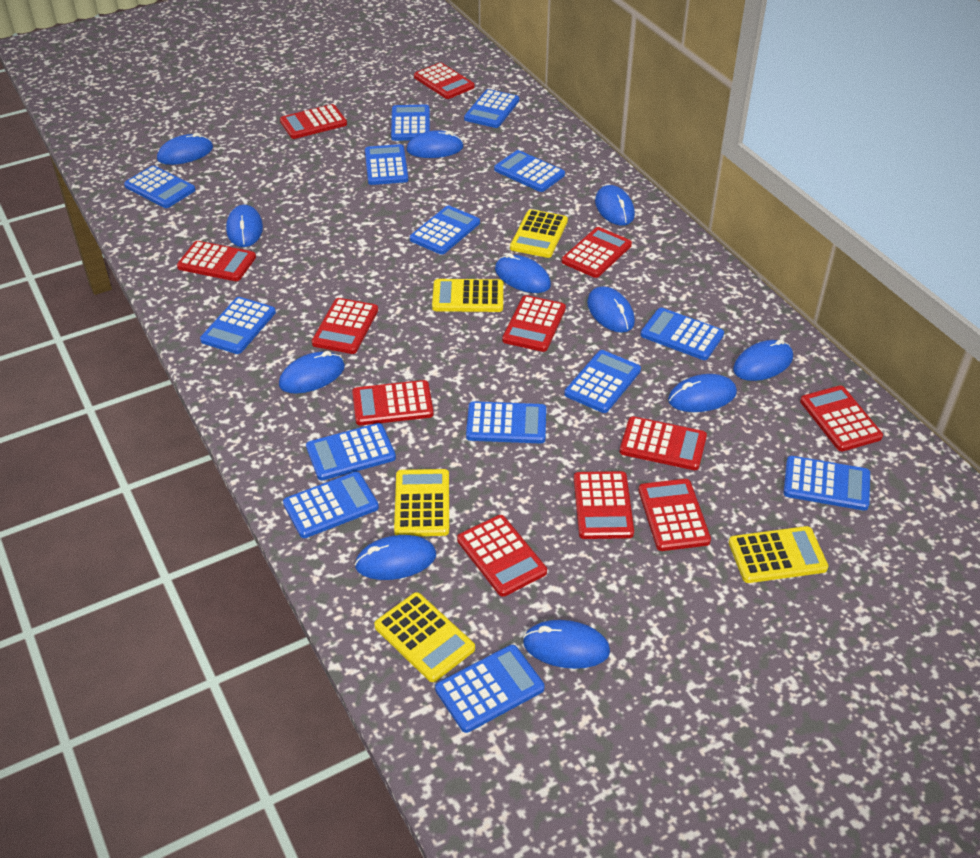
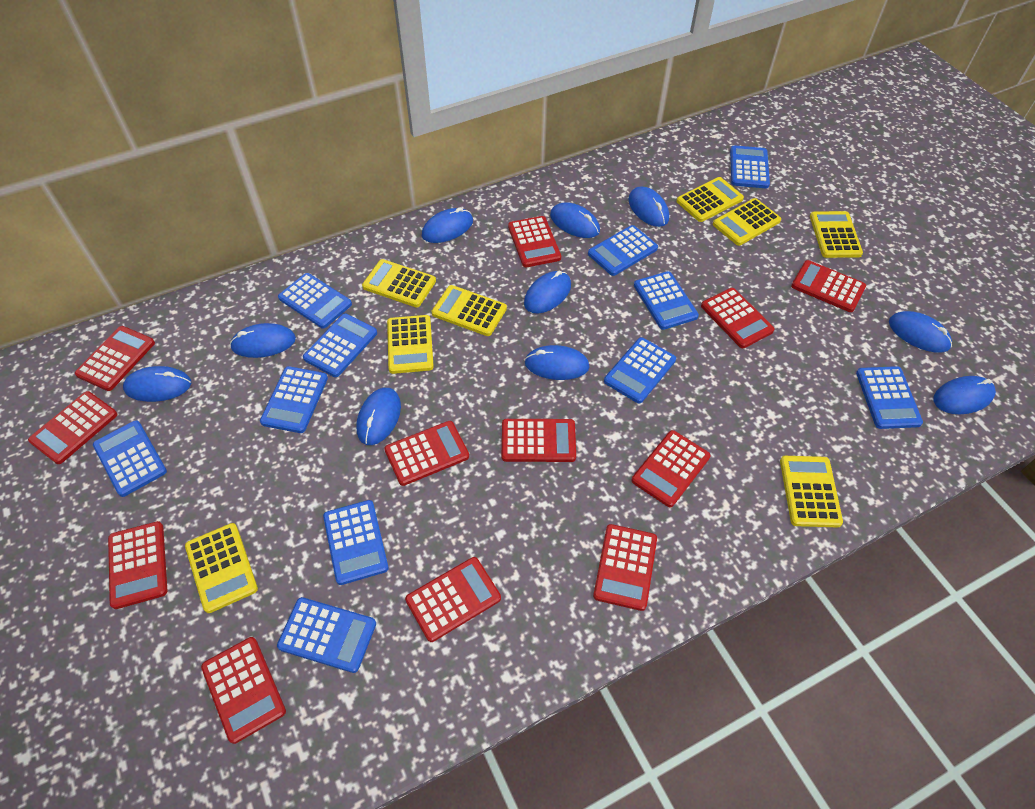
blue calculator: [124,166,195,208] [200,297,276,354] [283,472,379,538] [306,423,396,481] [365,144,408,185] [391,105,430,141] [410,206,480,255] [435,645,545,733] [464,89,519,128] [466,401,546,443] [494,150,565,192] [564,350,641,413] [641,308,724,360] [784,456,870,511] = 14 -> [93,420,167,497] [260,366,328,433] [277,597,376,673] [278,273,352,329] [303,313,377,377] [323,500,389,585] [588,225,658,276] [604,337,676,404] [634,271,699,330] [730,145,770,188] [856,366,923,429] = 11
blue mouse: [157,133,213,165] [226,205,263,247] [279,351,345,394] [355,535,436,580] [407,130,463,158] [495,253,551,293] [523,620,610,669] [587,286,635,333] [595,185,635,226] [668,374,737,412] [733,339,793,381] = 11 -> [123,366,191,402] [230,323,296,358] [356,388,401,445] [422,208,473,243] [524,271,571,313] [524,345,589,380] [550,203,600,238] [628,187,669,227] [889,311,952,353] [933,376,996,414] = 10
yellow calculator: [374,592,475,682] [394,469,449,536] [432,279,503,312] [510,209,568,258] [729,526,828,583] = 5 -> [185,523,258,613] [362,259,436,307] [387,315,434,374] [432,285,507,336] [677,177,744,222] [713,198,781,246] [780,456,843,528] [810,211,863,258] = 8

